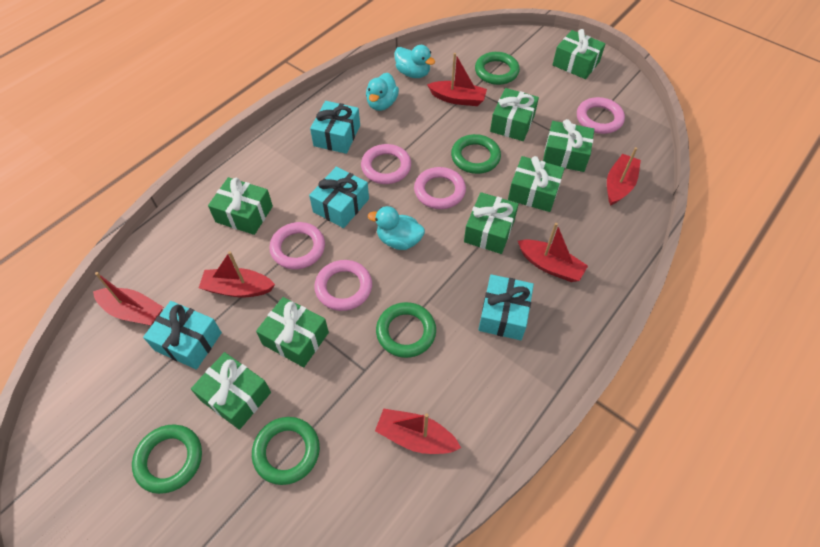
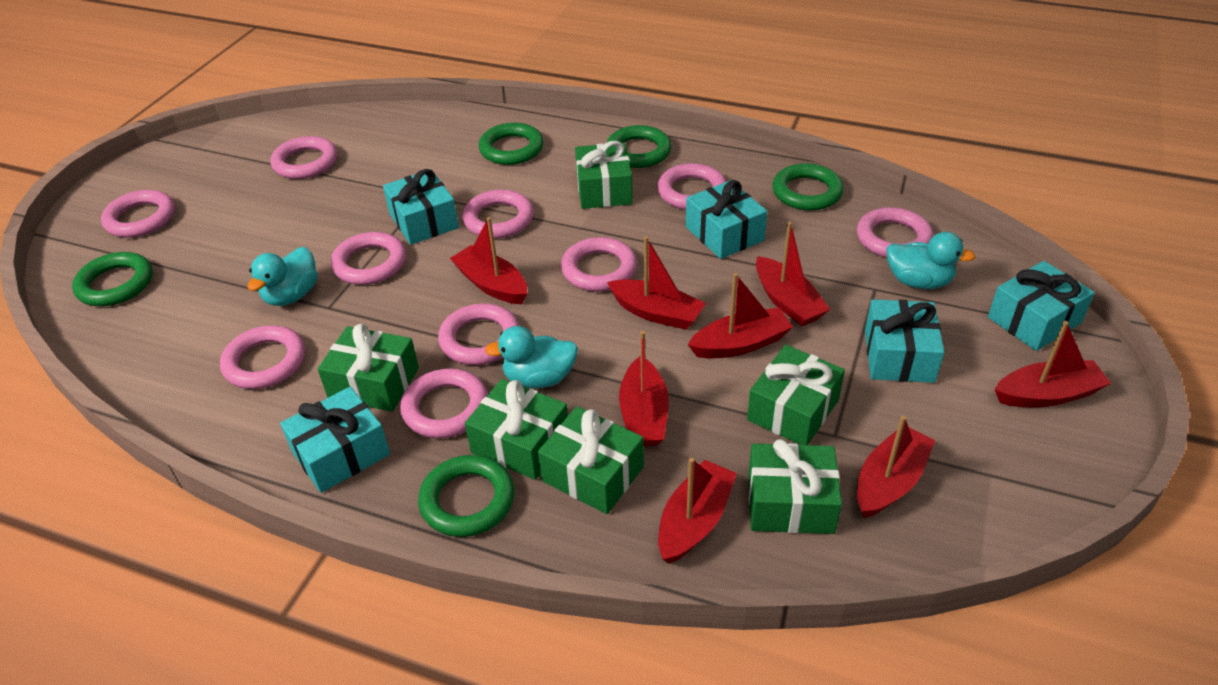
green gift: [191,352,271,430] [208,177,273,235] [256,297,329,367] [464,192,519,254] [490,88,539,141] [508,156,565,212] [543,119,594,172] [553,29,606,79] = 8 -> [318,323,419,412] [465,379,568,480] [538,406,644,514] [575,141,633,209] [747,345,845,445] [748,439,842,534] = 6
pink ring: [269,222,325,269] [314,260,372,311] [361,144,411,184] [414,167,466,209] [577,97,625,134] = 5 -> [101,190,175,238] [220,325,305,389] [270,136,337,179] [331,232,406,285] [400,369,488,438] [438,303,519,365] [462,190,534,239] [561,237,637,292] [657,163,726,210] [857,207,933,258] = 10
red boat: [93,272,163,326] [199,251,275,297] [375,409,461,454] [427,53,487,106] [518,223,588,282] [607,147,641,206] = 6 -> [450,217,527,304] [607,236,706,330] [619,331,669,446] [658,458,737,564] [688,273,793,358] [756,222,830,326] [857,416,936,518] [994,321,1111,407] = 8
turquoise gift: [143,301,222,370] [309,167,369,228] [310,101,360,154] [478,274,534,340] = 4 -> [280,387,390,493] [383,169,459,245] [686,180,767,259] [865,299,944,383] [988,261,1095,351] = 5

